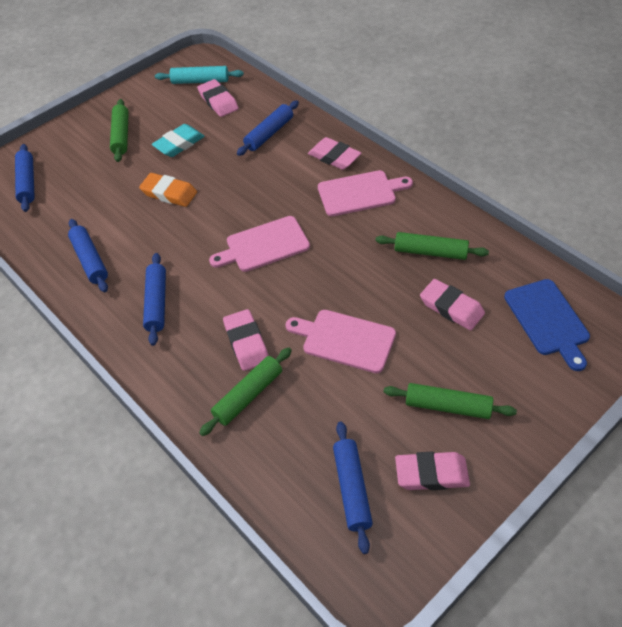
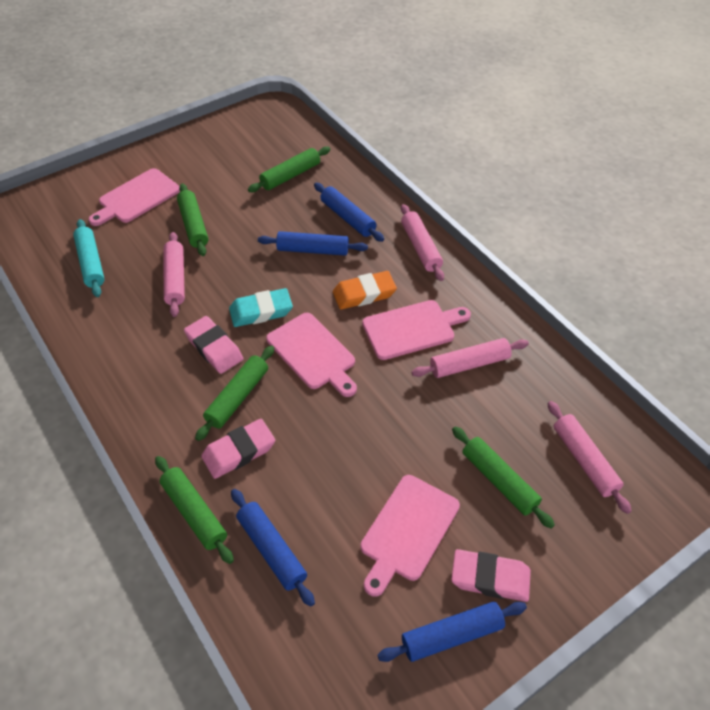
blue cutting board: [504,279,590,371] = 1 -> none = 0
blue rolling pin: [15,144,35,212] [68,219,108,292] [143,253,166,346] [237,100,299,156] [333,421,373,554] = 5 -> [231,489,315,607] [258,231,368,256] [314,183,384,242] [377,602,527,662] = 4
green rolling pin: [110,99,129,162] [199,347,292,436] [375,232,489,260] [383,383,517,419] = 4 -> [155,456,234,564] [177,184,208,256] [195,345,274,441] [248,146,331,192] [452,426,555,528] = 5
pink cutting board: [209,216,310,272] [285,310,396,373] [318,170,413,216] = 3 -> [89,168,180,226] [266,313,357,397] [361,475,460,597] [362,300,471,360] = 4
pink eraser: [197,79,239,117] [223,309,269,371] [308,137,361,170] [395,452,470,490] [420,279,485,330] = 5 -> [184,316,243,374] [201,419,275,479] [451,549,531,602] = 3
pink rolling pin: none = 0 -> [164,232,185,317] [401,204,444,281] [412,338,529,378] [548,401,631,514] = 4

